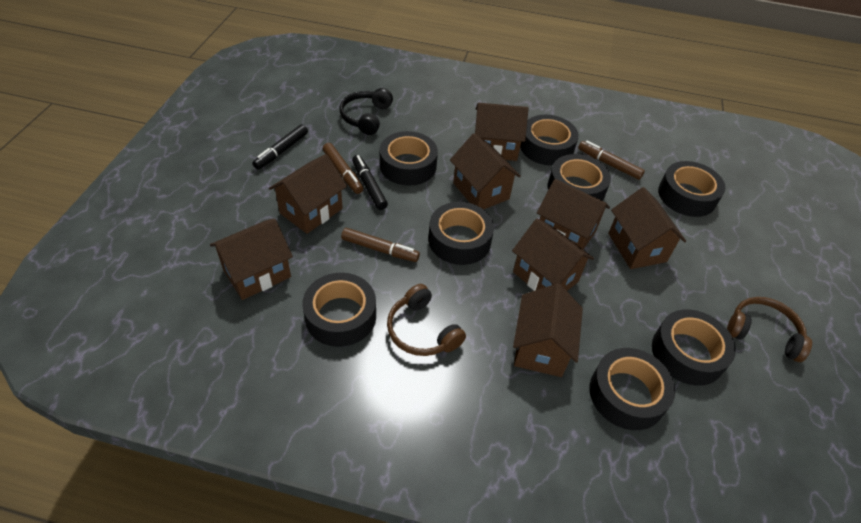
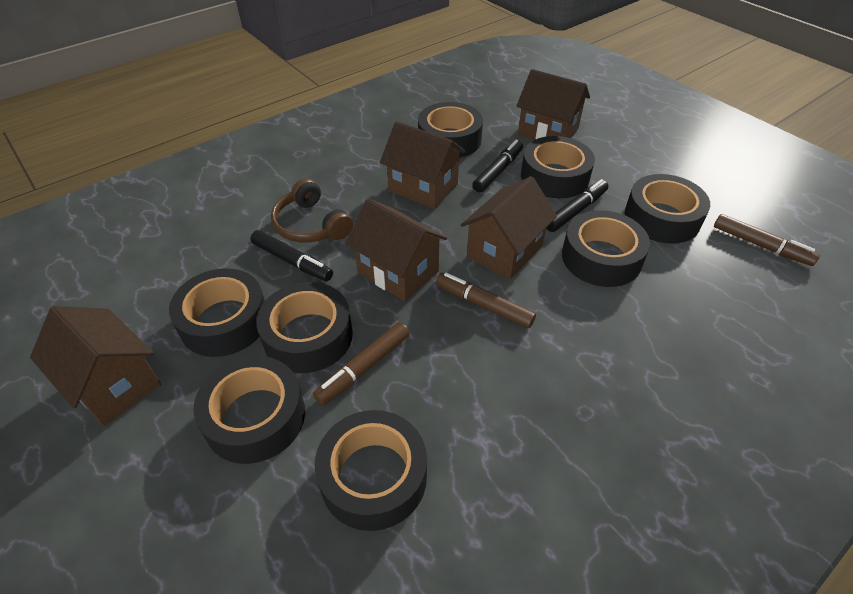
black headphones: [340,88,393,135] = 1 -> none = 0
black marker: [253,124,308,169] [352,155,388,210] = 2 -> [250,230,333,281] [472,139,523,193] [546,179,608,232] = 3
brown headphones: [387,284,466,356] [727,297,812,362] = 2 -> [271,178,353,243] = 1
brown house: [210,218,293,300] [269,154,347,234] [450,133,521,209] [475,103,528,161] [512,218,594,291] [513,284,583,377] [537,179,610,249] [608,187,686,269] = 8 -> [30,306,161,426] [346,199,447,302] [380,121,466,209] [461,176,557,280] [517,69,590,140] = 5

